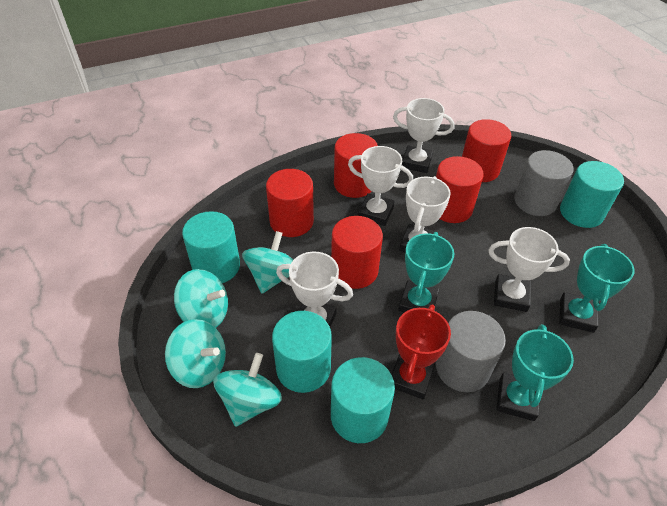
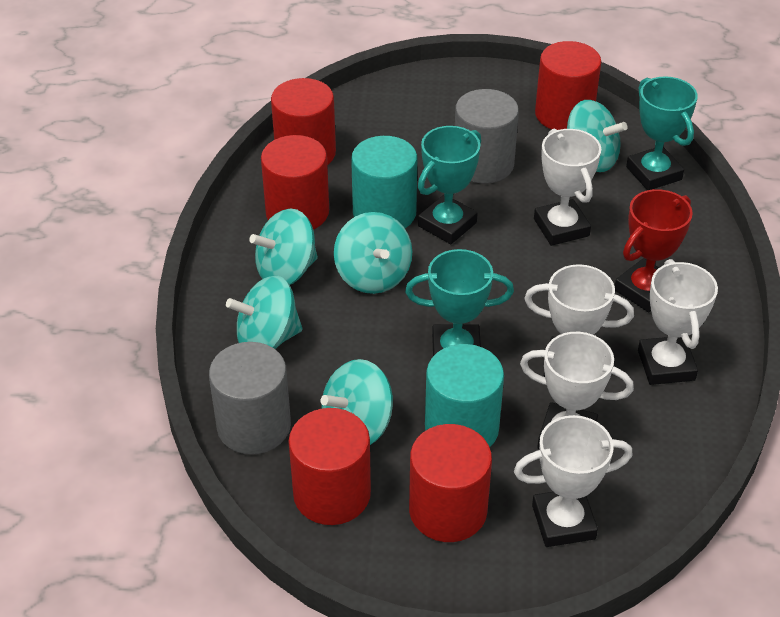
turquoise cylinder: [182,211,240,283] [272,311,332,393] [331,357,395,443] [560,161,624,228] = 4 -> [351,136,418,228] [425,344,504,447] = 2
turquoise spinning top: [165,319,226,388] [174,269,228,328] [213,353,282,427] [242,231,293,294] = 4 -> [226,276,302,349] [249,209,318,285] [320,359,393,445] [334,212,412,294] [567,100,627,172] = 5

